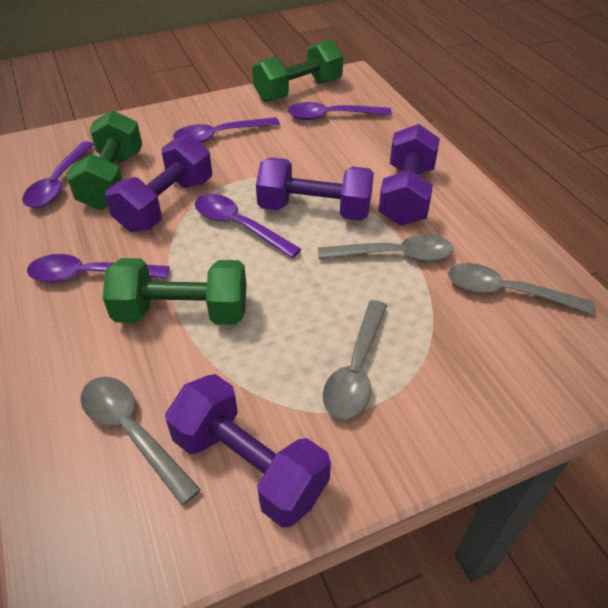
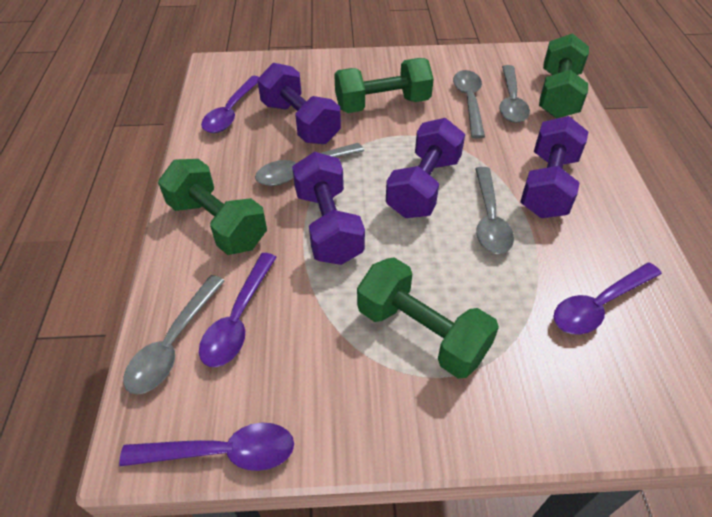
green dumbbell: [66,110,142,210] [103,258,246,325] [252,39,343,102] = 3 -> [158,159,267,255] [334,58,434,113] [357,257,499,379] [539,33,589,119] = 4
grey spoon: [80,377,201,505] [318,234,454,262] [323,300,387,420] [448,263,595,314] = 4 -> [123,275,225,395] [255,143,364,186] [453,70,485,139] [475,167,514,254] [499,65,530,123] = 5
purple spoon: [22,141,94,208] [27,254,170,283] [173,117,280,143] [195,194,301,258] [288,102,392,120] = 5 -> [119,423,294,471] [199,253,276,367] [201,76,259,133] [553,262,662,335] = 4

